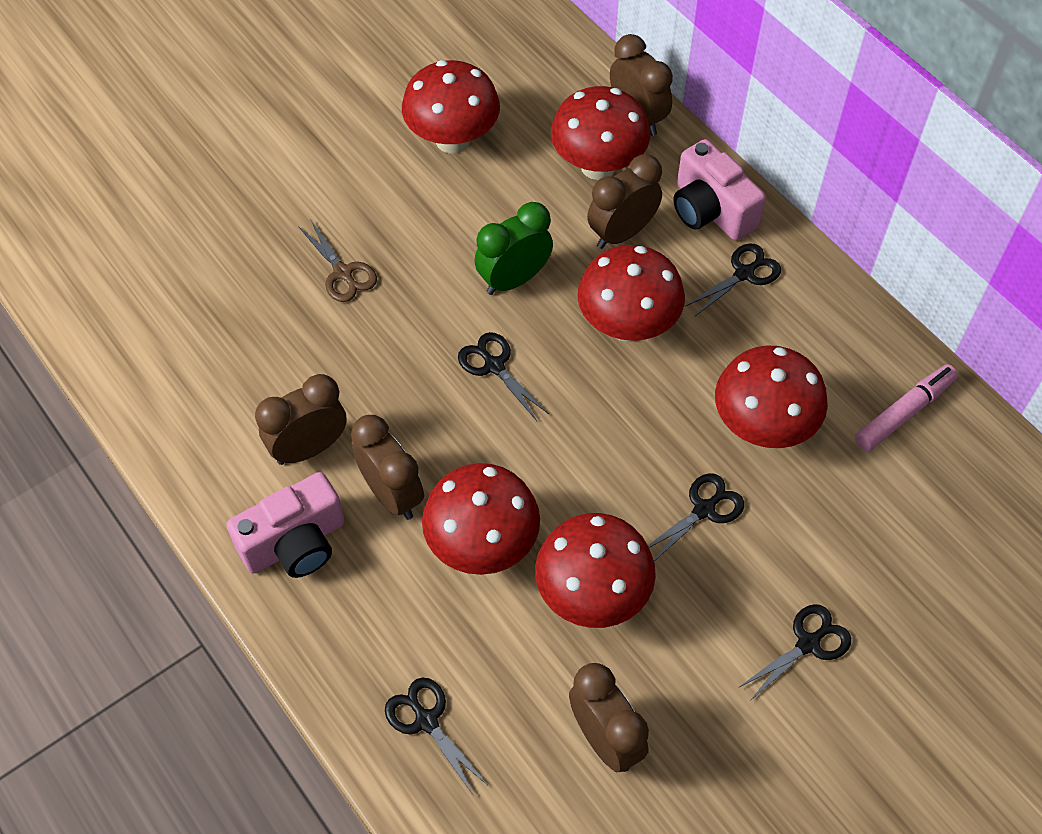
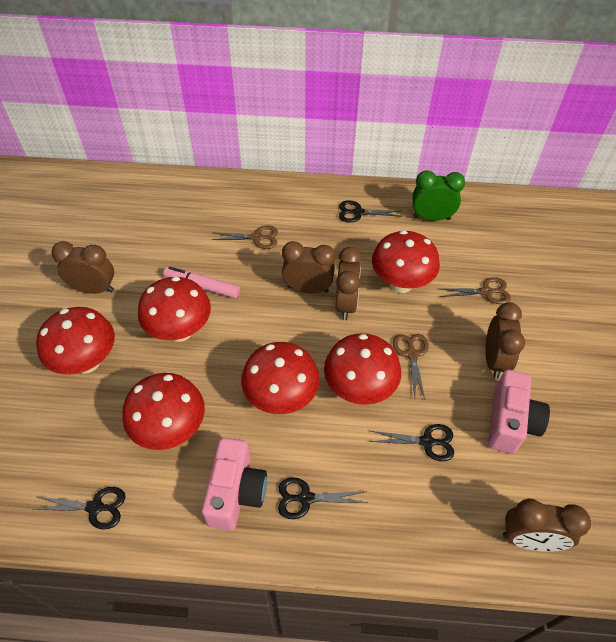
black scissors: [385,677,487,796] [458,332,549,421] [648,473,744,561] [686,243,781,317] [738,604,851,701] = 5 -> [33,487,125,530] [278,477,368,519] [339,200,403,223] [370,424,454,461] = 4
brown scissors: [298,219,377,302] = 1 -> [212,225,278,249] [393,334,429,399] [440,277,511,304] = 3

